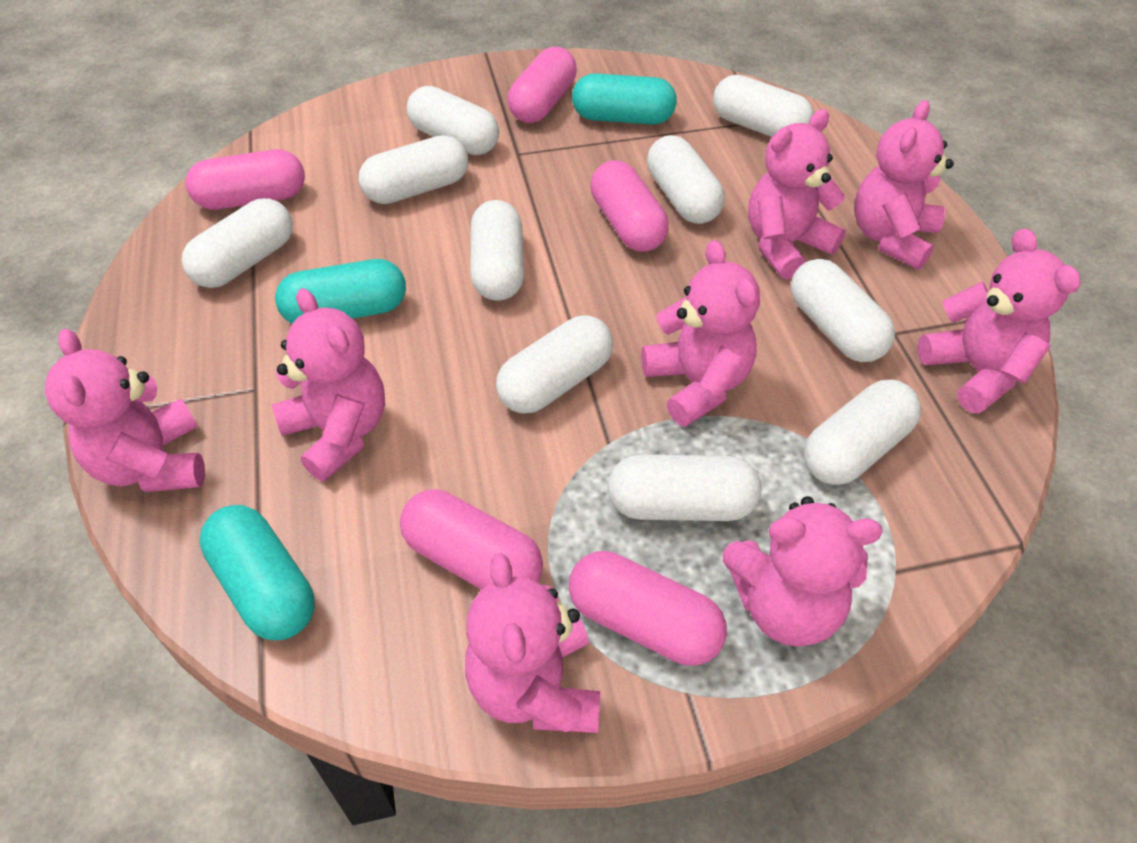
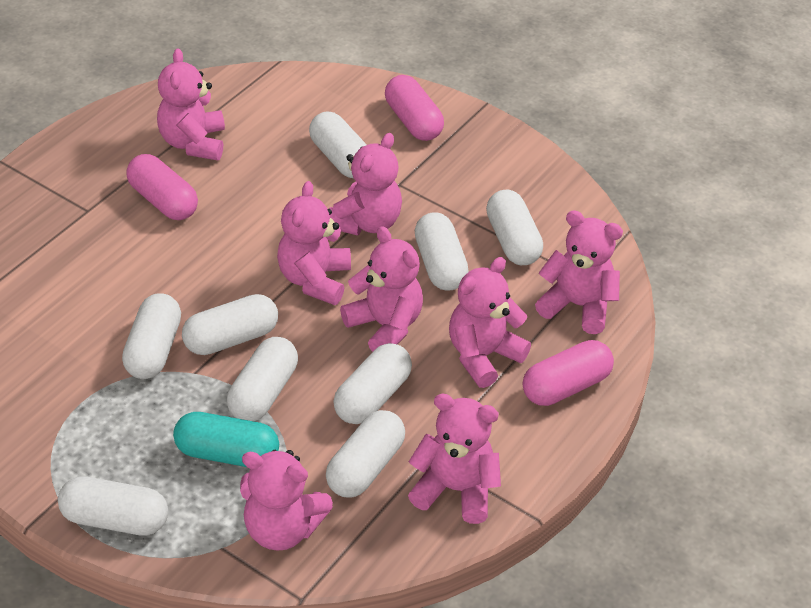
pink capsule: [185,149,305,210] [400,489,543,590] [508,47,577,123] [569,551,727,665] [590,160,669,252] = 5 -> [126,154,198,220] [385,75,444,141] [523,340,614,406] = 3
turquoise capsule: [199,505,315,640] [275,259,406,324] [572,73,677,125] = 3 -> [173,412,279,467] = 1
white capsule: [182,198,293,288] [358,135,468,204] [407,86,499,155] [470,200,524,301] [496,315,613,414] [608,454,761,521] [647,135,725,224] [713,75,814,137] [791,259,895,362] [804,379,921,485] = 10 -> [58,476,168,536] [122,294,181,379] [182,294,278,355] [227,337,298,421] [309,111,367,178] [326,410,405,498] [333,343,412,424] [415,212,469,290] [486,190,543,265] = 9

